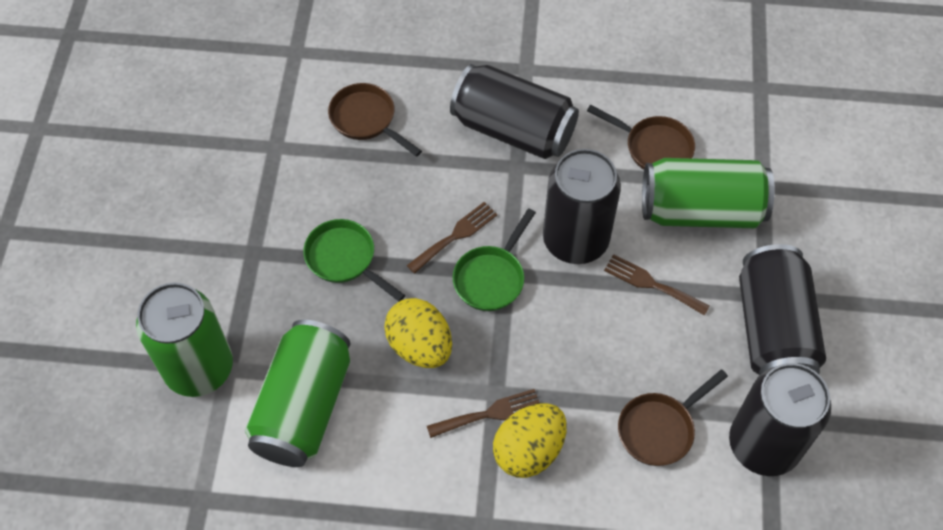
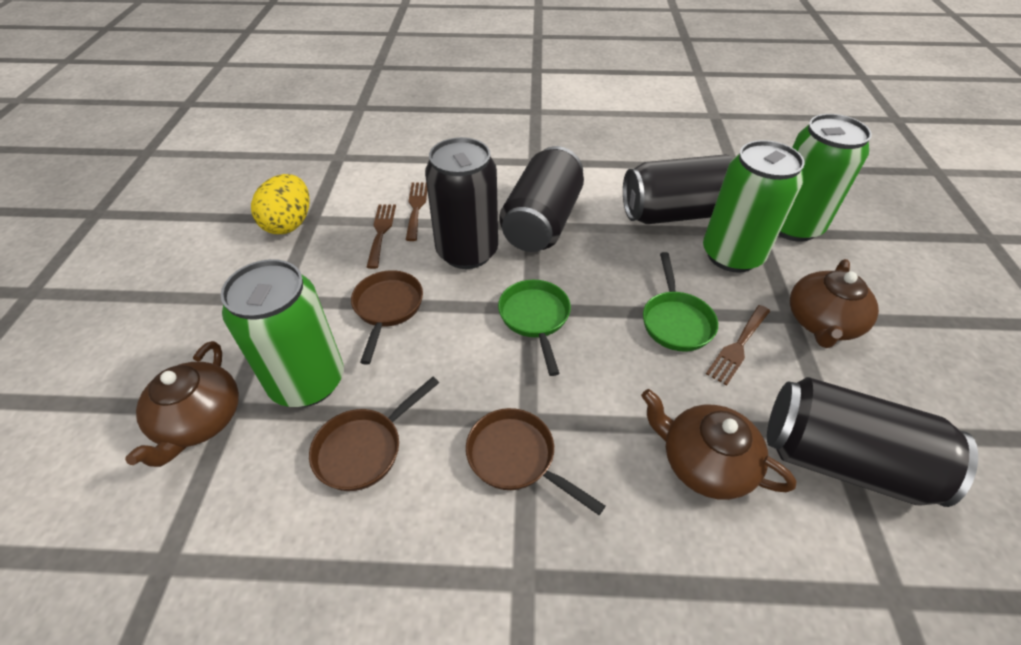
brown teapot: none = 0 -> [125,341,239,467] [641,389,796,500] [790,259,879,348] = 3
yellow egg: [384,298,452,368] [493,403,567,478] = 2 -> [251,174,310,234] = 1

